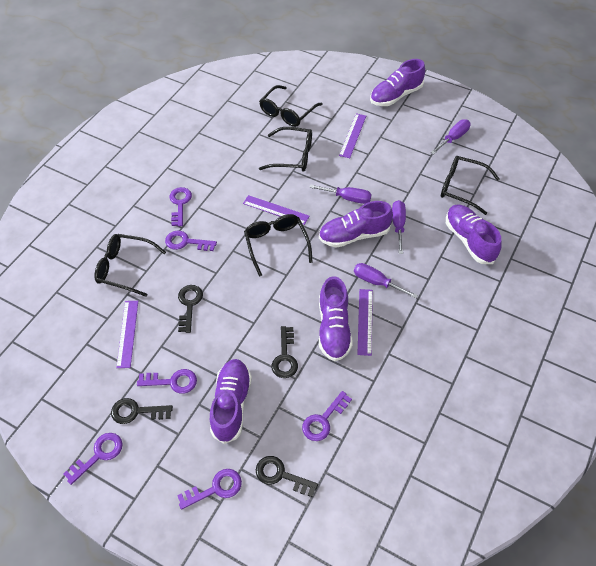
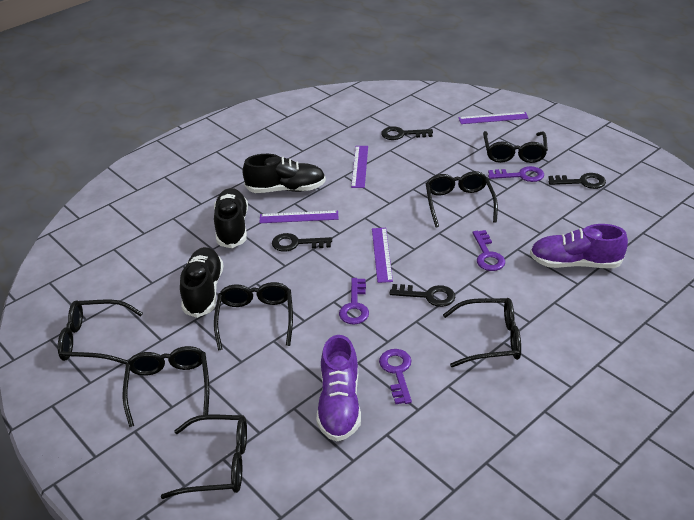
black glasses: [94,234,166,297] [244,214,313,277] [259,85,323,127] [259,127,312,172] [441,156,500,215] = 5 -> [58,299,143,364] [123,346,209,427] [161,415,247,499] [214,282,293,350] [426,171,498,228] [443,298,521,367] [483,131,548,163] = 7
black shoe: none = 0 -> [180,247,224,318] [214,188,248,248] [243,154,326,193] = 3
purple key: [64,433,123,485] [137,369,197,394] [165,230,217,251] [169,187,192,226] [177,469,242,510] [302,391,352,441] = 6 -> [339,278,369,324] [379,349,412,405] [473,230,505,271] [488,166,544,182] = 4
purple screwdriver: [309,184,372,204] [354,263,418,299] [392,200,406,254] [431,119,471,154] = 4 -> none = 0
purple shoe: [210,359,252,444] [319,201,393,248] [319,276,353,361] [370,59,425,106] [446,205,502,264] = 5 -> [317,335,361,442] [530,224,628,268] = 2

